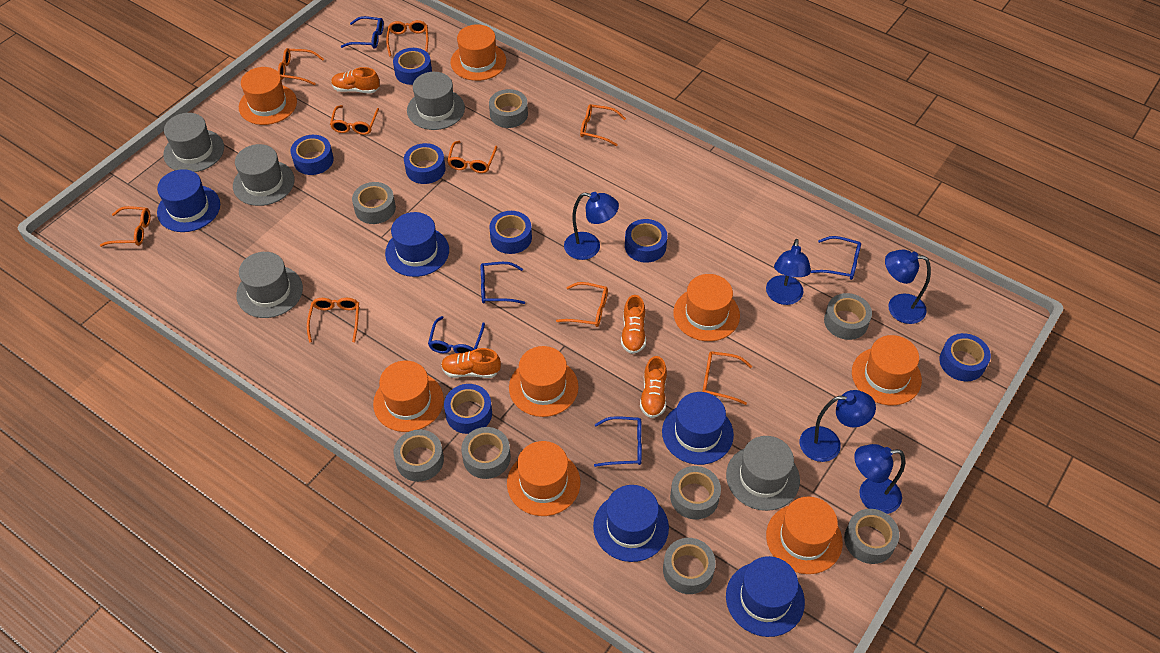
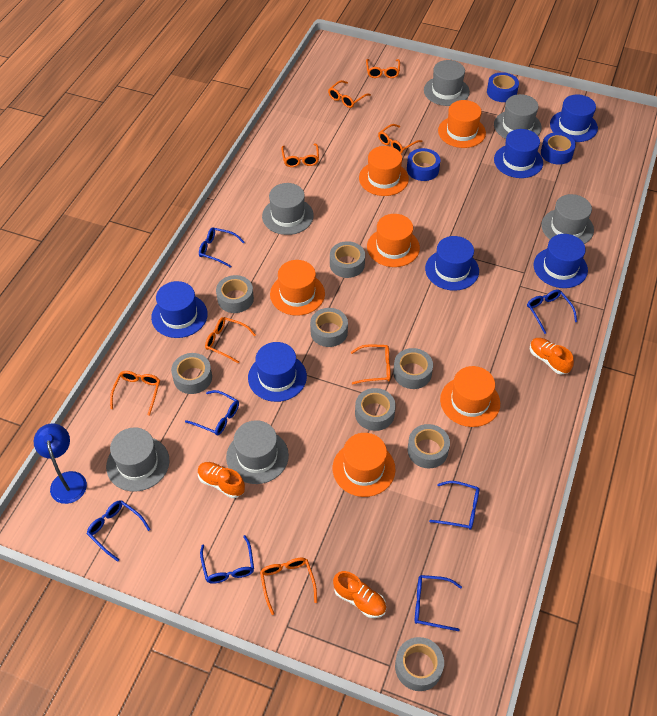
blue glasses: [341,16,384,49] [428,316,485,353] [481,262,525,304] [594,416,642,467] [811,236,861,280] = 5 -> [87,500,151,562] [185,390,239,435] [199,228,245,268] [200,535,254,584] [415,575,462,631] [429,481,479,530] [527,290,577,334] = 7
blue hat: [157,169,220,232] [385,212,449,277] [593,485,669,562] [662,392,734,465] [726,556,805,637] = 5 -> [151,281,208,338] [248,342,307,402] [425,236,479,291] [494,129,543,178] [534,234,588,288] [550,94,598,142] = 6
blue lamp: [564,192,619,260] [766,239,811,305] [800,390,876,462] [854,444,905,514] [885,250,931,324] = 5 -> [34,423,87,504] = 1
blue tape: [291,135,334,175] [393,48,432,85] [404,143,445,184] [444,384,492,434] [489,211,532,254] [625,219,667,263] [939,333,991,381] = 7 -> [407,148,440,181] [487,72,519,102] [541,132,576,165] = 3
grey hat: [163,113,224,172] [233,144,295,206] [236,252,303,318] [407,72,465,130] [726,436,800,511] = 5 -> [106,427,170,492] [226,420,289,484] [262,183,314,235] [424,60,470,106] [494,94,542,139] [541,194,594,244] = 6
orange glasses: [100,206,151,247] [278,48,324,85] [307,298,359,342] [330,105,379,135] [386,20,428,56] [447,141,497,173] [556,282,608,327] [580,104,626,146] [702,351,752,405] = 9 -> [110,371,160,416] [205,317,256,364] [260,557,317,615] [281,144,319,167] [328,80,371,108] [351,345,391,384] [366,59,400,78] [378,124,423,154] = 8
orange hat: [239,67,297,125] [373,361,444,432] [450,24,506,81] [507,441,580,516] [509,346,579,417] [673,274,740,341] [766,496,843,574] [852,335,922,405] = 8 -> [270,260,325,316] [333,433,395,497] [359,146,409,196] [367,214,420,267] [438,100,486,148] [440,366,500,427] = 6
orange shoe: [331,67,380,93] [441,348,501,378] [621,295,646,354] [640,356,667,418] = 4 -> [198,462,245,498] [333,571,386,618] [530,338,574,375] = 3

